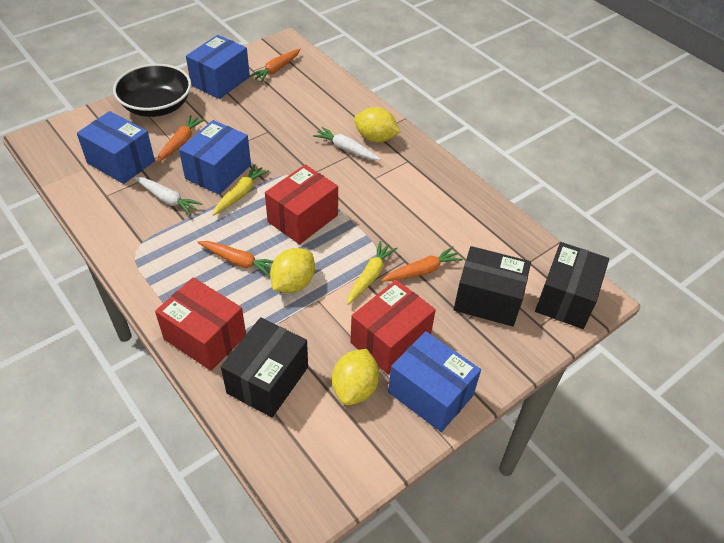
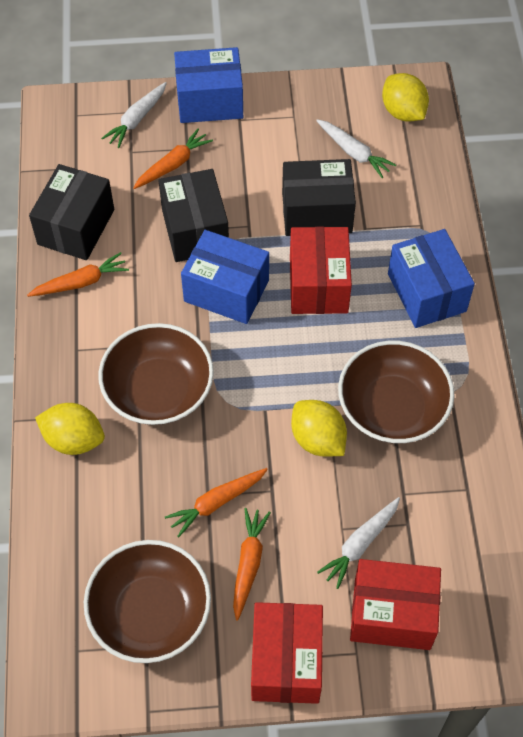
black bowl: [113,64,191,117] = 1 -> none = 0
blue box: [77,111,155,184] [179,120,251,195] [186,35,250,99] [388,331,481,432] = 4 -> [174,47,243,123] [181,230,269,324] [388,229,475,328] = 3
brown bowl: none = 0 -> [84,540,211,663] [99,323,214,425] [338,341,454,443] = 3
white carrot: [134,177,202,215] [313,127,381,160] = 2 -> [101,82,167,148] [316,119,396,178] [317,497,400,589] = 3
yellow carrot: [212,164,269,216] [347,241,398,305] = 2 -> none = 0

